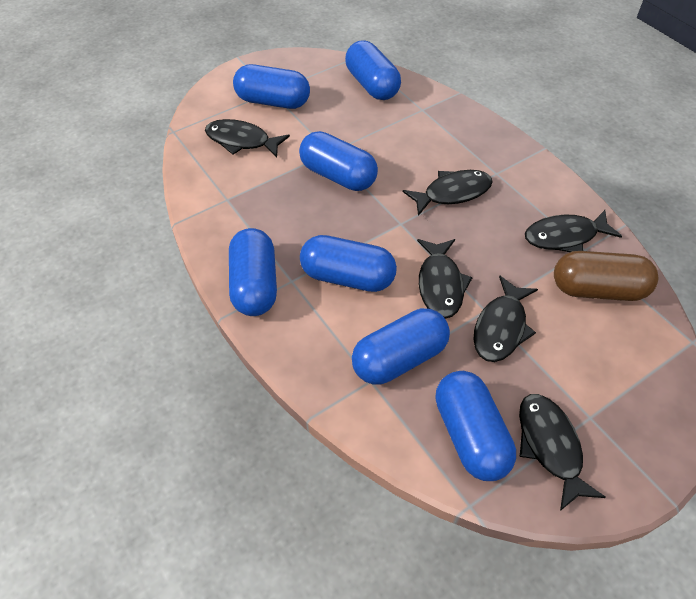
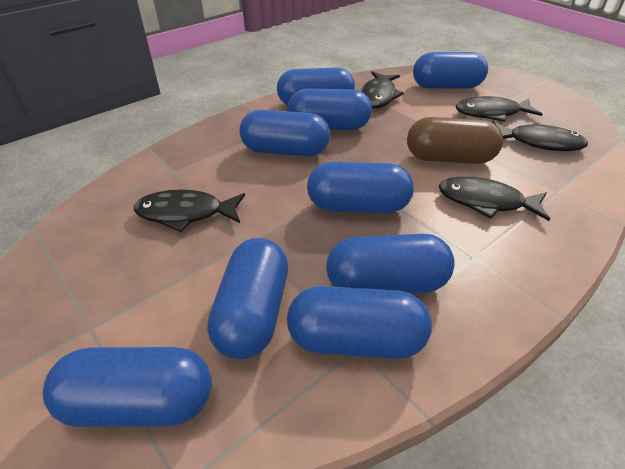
black fish: [205,119,290,158] [403,170,493,216] [417,239,473,319] [473,275,538,362] [519,394,606,511] [525,210,622,252] = 6 -> [134,189,245,232] [361,71,404,108] [439,177,550,221] [456,96,542,122] [493,121,588,151] = 5
blue capsule: [229,228,277,316] [233,64,310,109] [299,131,378,191] [300,235,397,292] [345,40,401,100] [352,308,450,385] [435,371,516,481] = 7 -> [43,347,211,427] [207,238,288,360] [239,110,330,156] [277,67,355,105] [287,89,372,130] [287,286,432,359] [307,162,414,213] [326,234,455,294] [413,52,488,88] = 9

